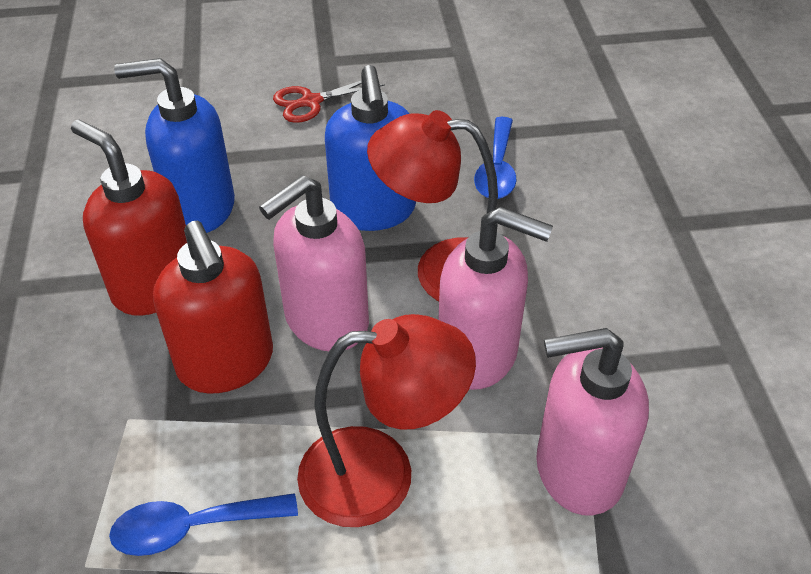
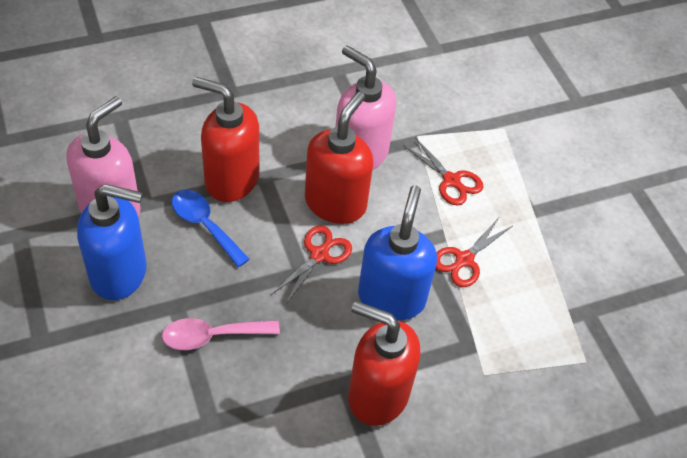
blue spoon: [109,493,298,556] [474,117,516,199] = 2 -> [172,190,250,267] = 1
pink soap dispenser: [259,175,369,351] [438,207,553,390] [536,328,649,516] = 3 -> [66,96,140,216] [336,45,396,170] = 2
pink spoon: none = 0 -> [162,318,280,350] = 1
red lamp: [297,314,476,527] [367,110,498,301] = 2 -> none = 0
red scissors: [273,80,385,123] = 1 -> [271,225,352,305] [403,137,483,206] [436,218,512,287] = 3
red soap dispenser: [71,119,187,316] [153,221,273,394] = 2 -> [192,77,259,202] [305,92,373,224] [348,301,421,426] = 3

